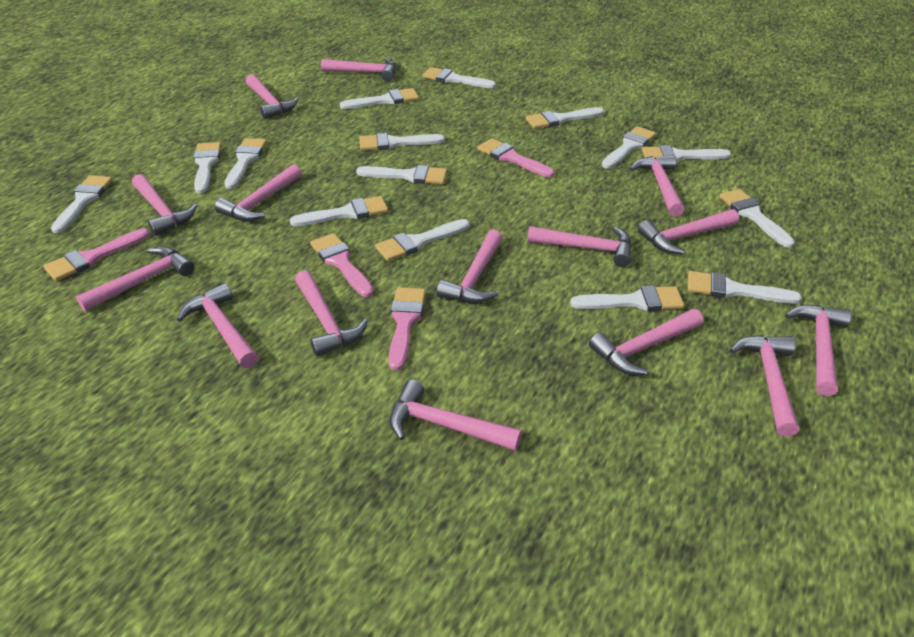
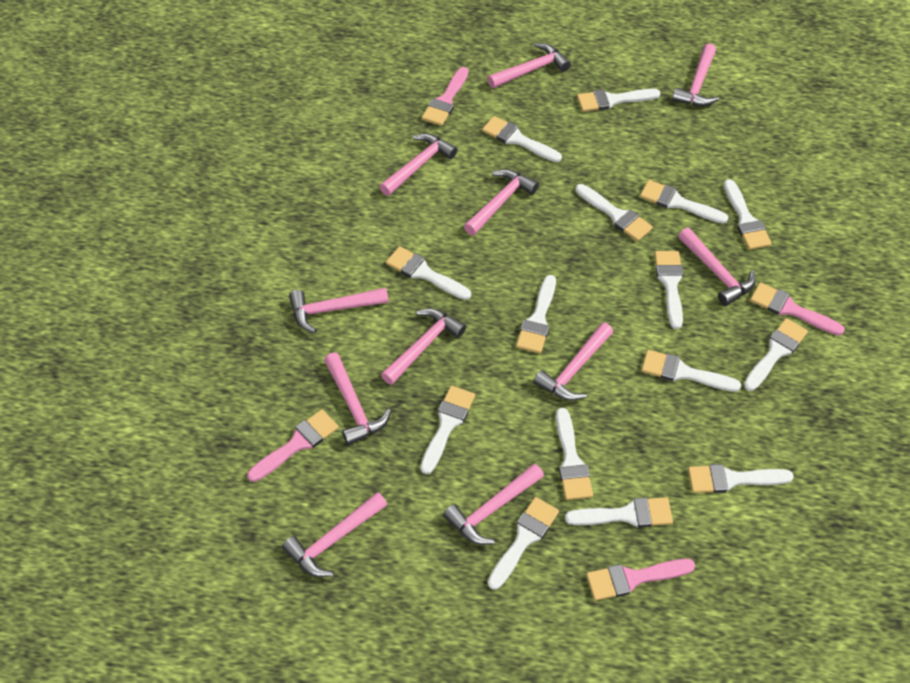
pink hammer: [76,246,194,312] [132,174,197,236] [177,283,258,368] [215,164,302,221] [245,74,299,119] [295,270,368,357] [321,57,396,81] [390,380,522,451] [437,230,503,303] [527,226,632,267] [589,309,703,375] [630,155,685,216] [638,209,739,254] [730,335,799,437] [785,305,852,396] = 15 -> [282,492,387,577] [289,288,389,333] [324,353,391,445] [379,133,458,196] [381,308,466,385] [443,463,544,545] [464,169,539,235] [488,43,571,88] [533,322,613,401] [672,44,719,106] [678,228,756,306] = 11

